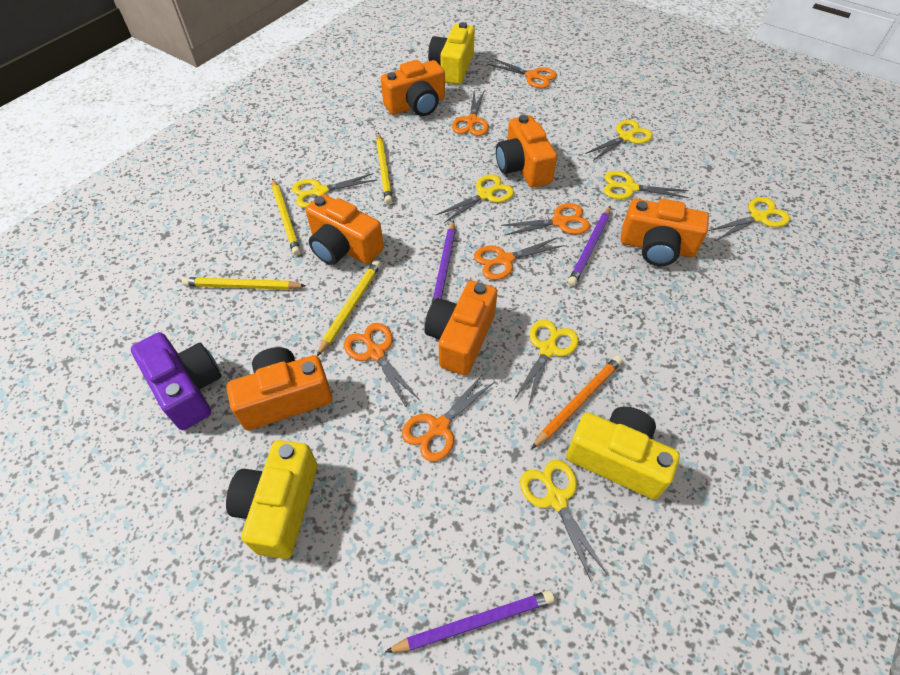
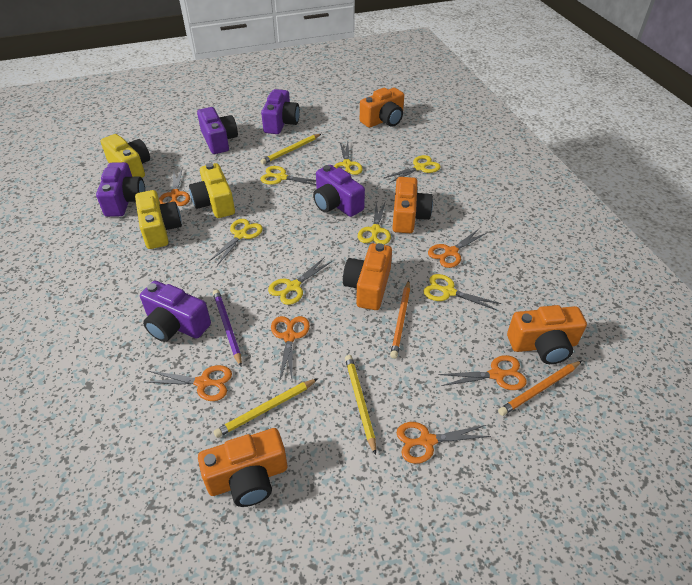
orange camera: [227,347,332,430] [306,194,384,265] [381,60,445,116] [424,281,497,375] [496,115,557,188] [620,199,709,266] = 6 -> [198,428,287,507] [343,243,392,310] [360,88,404,128] [392,177,433,233] [507,305,587,364] = 5
orange pencil: [531,356,622,449] = 1 -> [390,280,410,359] [498,361,582,416] = 2
purple camera: [131,332,222,430] = 1 -> [96,162,145,217] [140,281,211,342] [197,107,238,154] [261,89,300,134] [313,165,365,217] = 5
purple pencil: [385,590,554,653] [432,220,455,302] [568,206,611,286] = 3 -> [213,290,242,366] = 1
yellow pencil: [182,277,306,290] [272,178,301,256] [317,260,381,356] [376,133,393,204] = 4 -> [214,379,318,438] [260,134,321,165] [345,355,376,455] = 3

